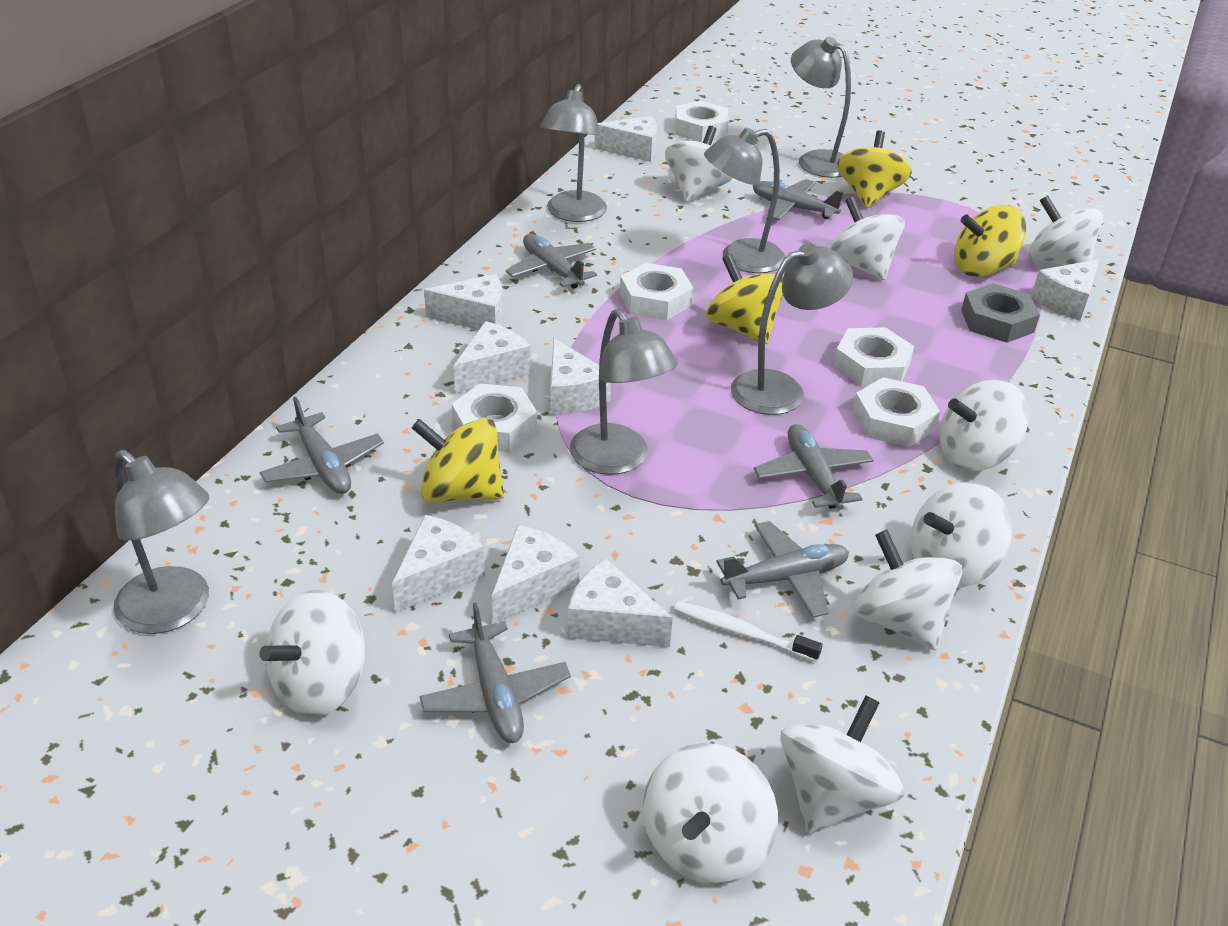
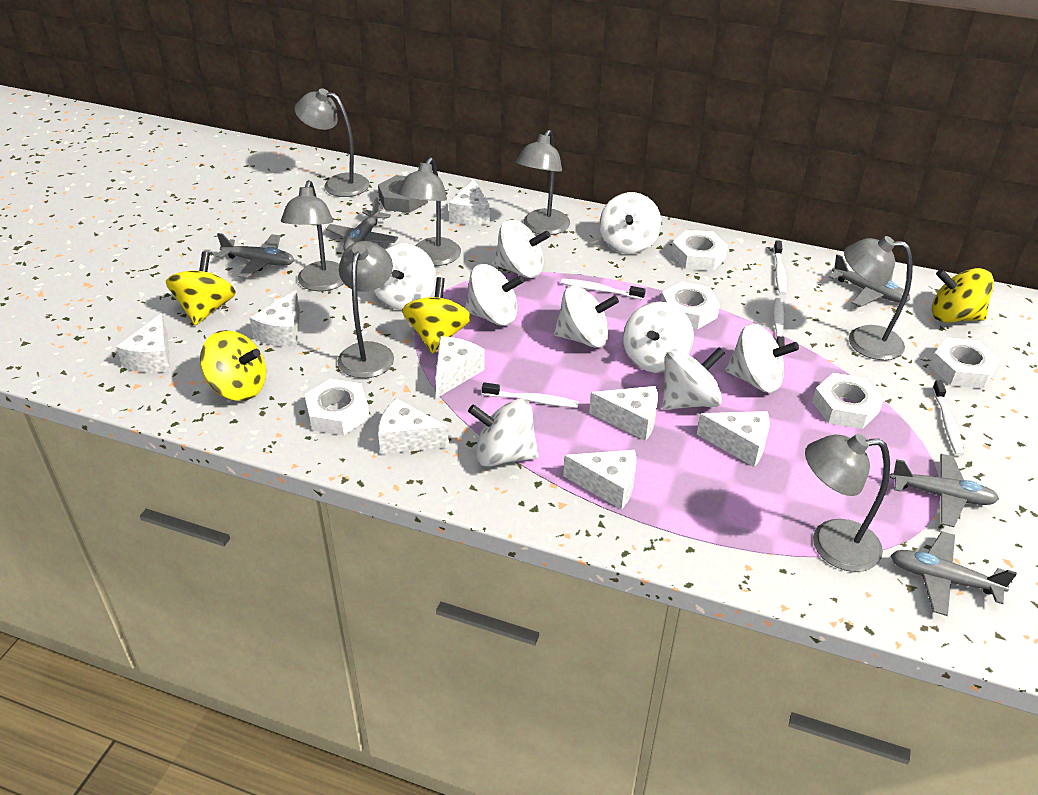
grey lamp: [114,450,209,634] [540,84,607,222] [570,309,678,475] [704,128,785,273] [731,243,853,415] [791,37,851,178] = 6 -> [281,180,344,291] [295,88,370,197] [338,241,394,378] [398,157,461,266] [516,130,570,235] [805,434,890,572] [844,236,913,360] = 7
grey plane: [260,397,384,494] [419,603,571,743] [506,234,597,289] [716,521,849,618] [753,179,844,220] [754,424,874,510] = 6 -> [216,233,294,278] [326,197,398,251] [829,254,910,307] [890,454,999,527] [891,531,1017,616] = 5
white toothbrush: [674,601,823,662] = 1 -> [482,382,579,408] [561,278,646,300] [773,298,785,347] [774,240,787,295] [932,380,964,456] = 5

